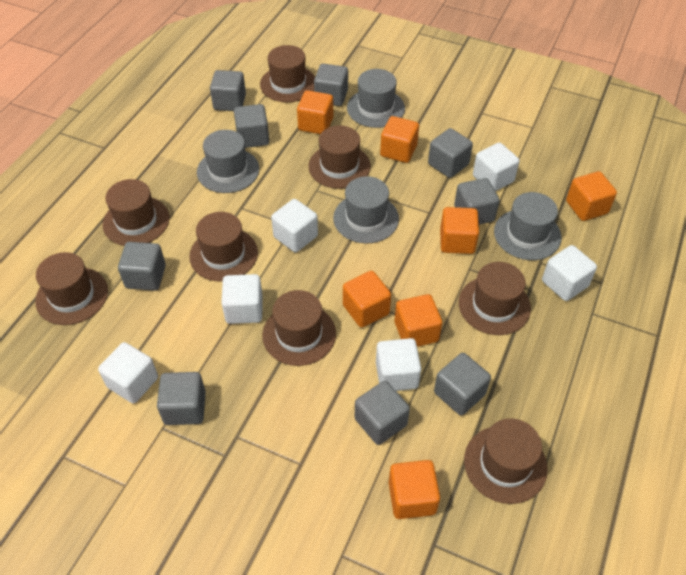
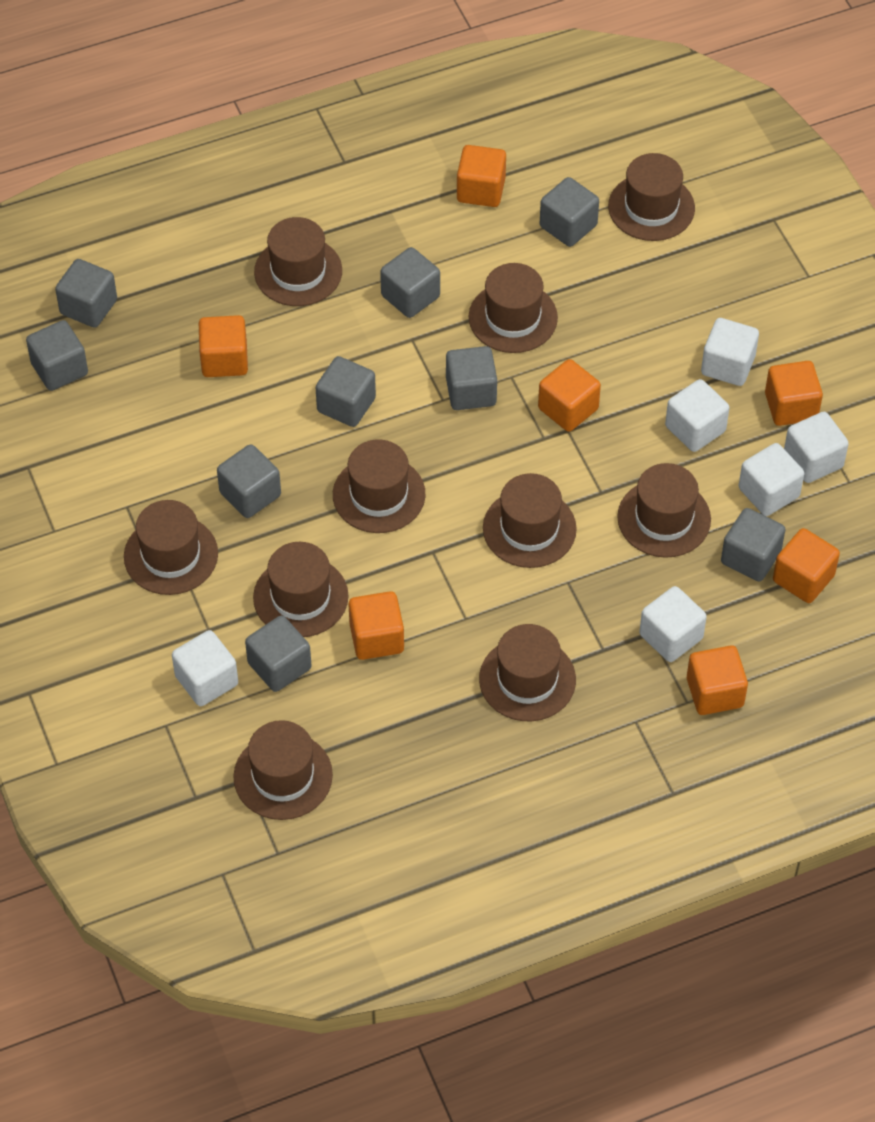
brown hat: [35,252,108,325] [103,179,169,246] [189,212,258,281] [260,45,315,102] [262,290,336,366] [308,125,371,189] [459,262,531,335] [464,418,548,504] = 8 -> [124,500,218,595] [233,720,333,820] [253,542,349,637] [254,217,342,306] [333,439,425,533] [469,263,558,353] [479,624,576,721] [483,473,577,568] [608,153,695,241] [617,463,711,558] = 10
grey hat: [197,130,259,193] [333,176,399,244] [347,69,405,128] [494,192,562,260] = 4 -> none = 0

